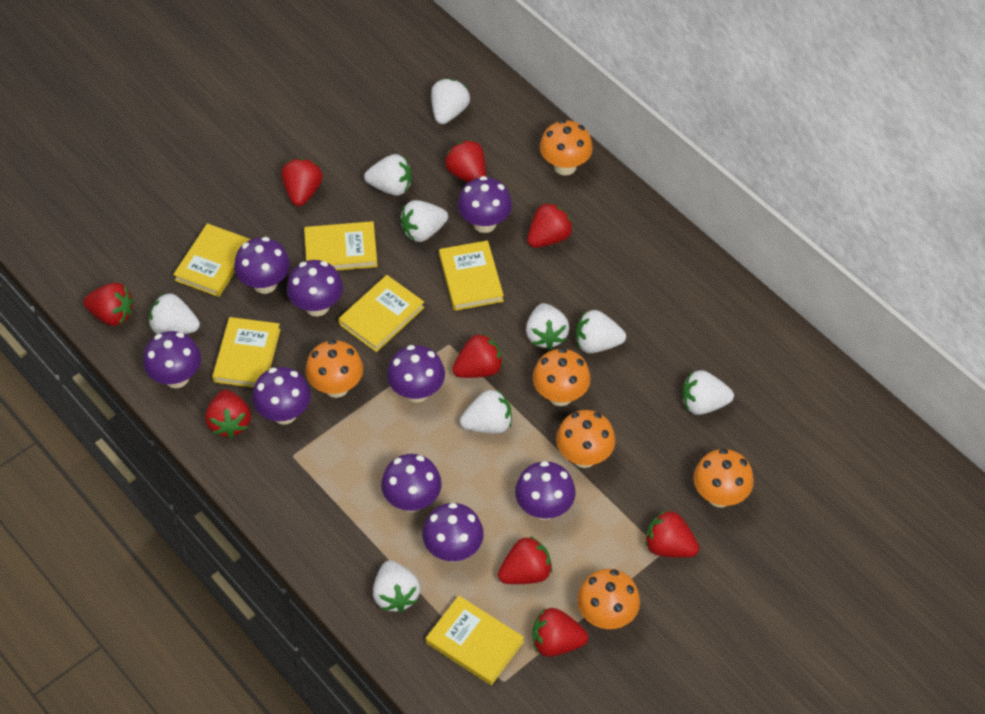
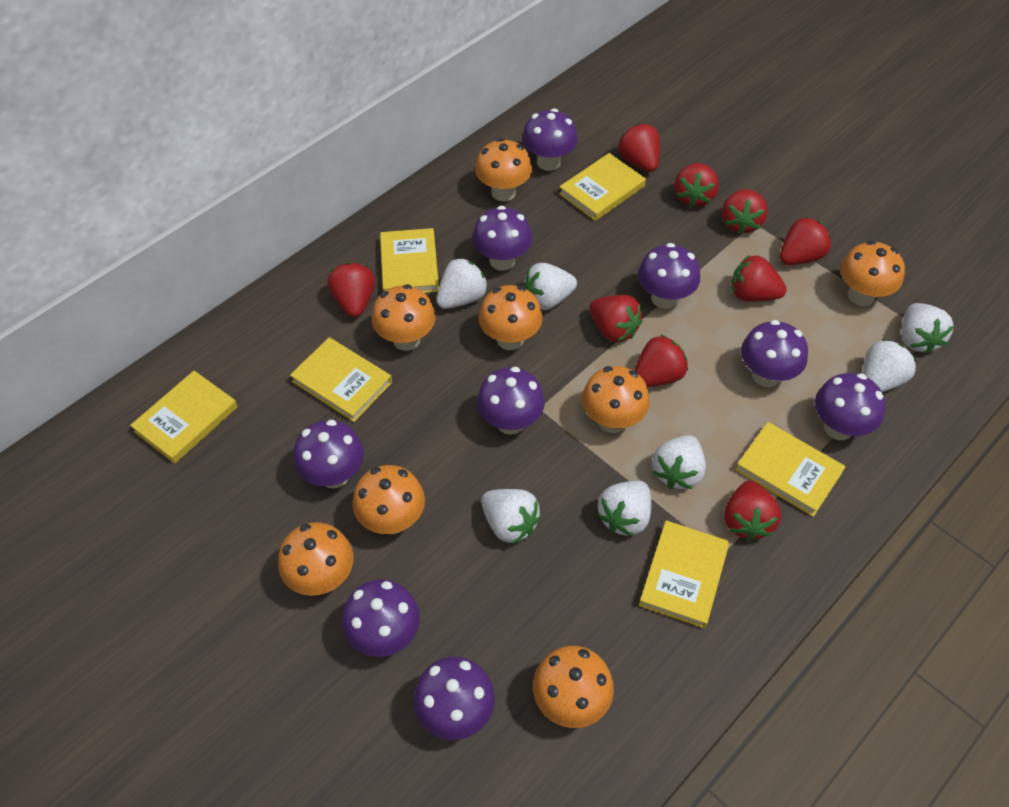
orange mushroom: [305,339,363,398] [533,348,591,406] [540,120,593,176] [556,410,616,468] [577,569,640,629] [693,449,754,507] = 6 -> [278,522,354,596] [352,465,425,534] [372,284,436,351] [475,138,532,201] [479,285,543,350] [533,646,614,728] [582,366,650,433] [840,241,905,306] = 8
white strawberry: [149,293,200,334] [364,154,411,196] [373,560,420,612] [400,200,448,242] [431,79,470,124] [460,389,512,434] [526,303,570,350] [576,310,626,353] [682,370,734,415] = 9 -> [437,257,488,309] [481,489,541,544] [523,263,577,310] [597,480,651,537] [652,435,706,489] [862,339,917,392] [902,303,954,354] = 7

